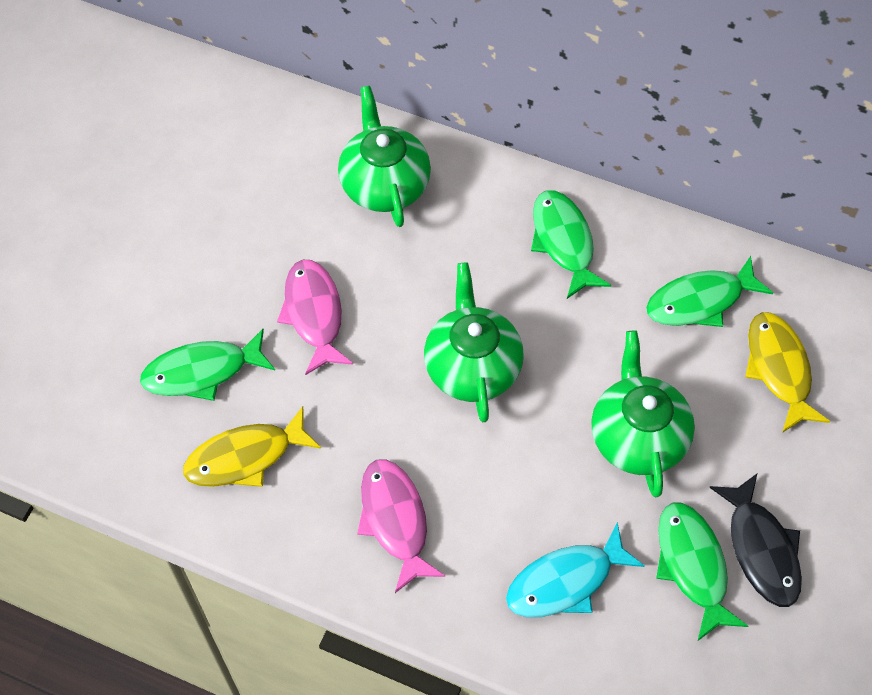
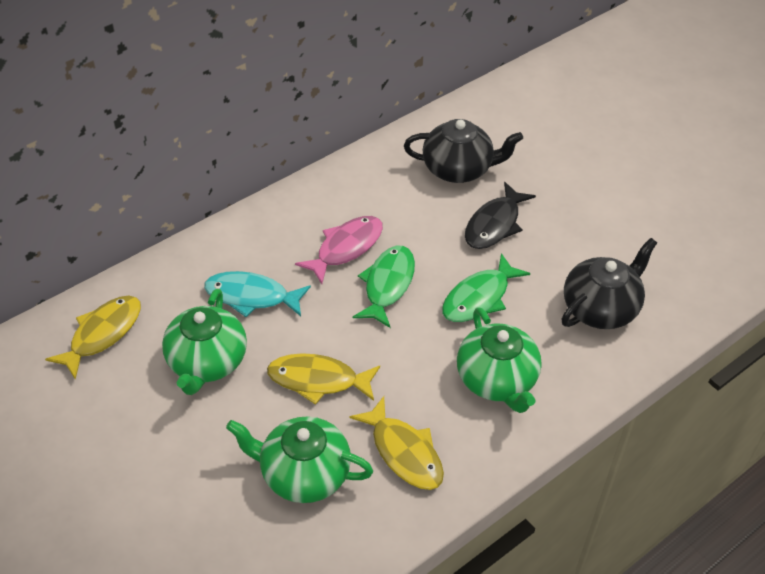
black teapot: none = 0 -> [404,119,523,183] [562,238,657,329] = 2
green fish: [140,329,275,401] [531,190,611,299] [646,256,773,327] [656,502,748,641] = 4 -> [353,246,415,328] [442,253,530,322] = 2
pink fish: [277,260,353,375] [357,459,445,593] = 2 -> [295,216,383,284] = 1
yellow fish: [183,406,321,487] [745,312,830,433] = 2 -> [45,296,141,380] [267,353,380,405] [350,396,444,490] = 3

